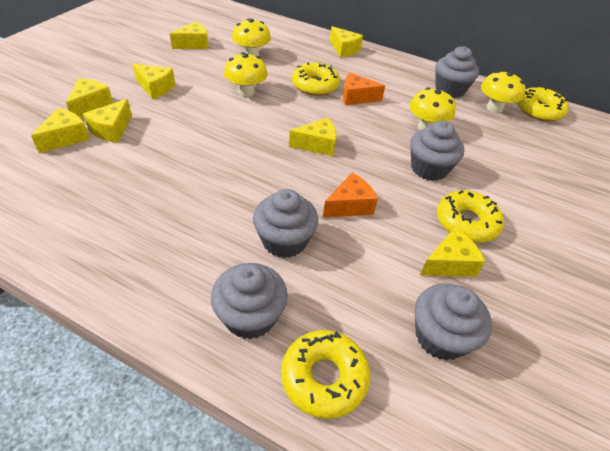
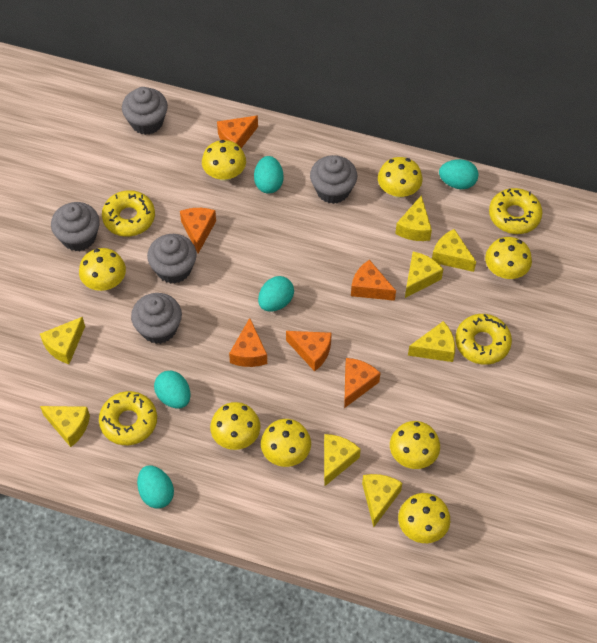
orange cheese: [323,173,378,218] [343,73,385,105] = 2 -> [180,208,216,253] [217,115,258,148] [229,318,267,367] [286,331,332,372] [344,358,380,408] [351,260,396,301] = 6
turquoise egg: none = 0 -> [137,466,174,509] [154,371,191,408] [254,156,283,193] [258,276,294,312] [439,159,479,189] = 5
yellow mushroom: [224,52,268,97] [232,19,271,56] [410,87,456,130] [481,71,525,113] = 4 -> [79,248,126,291] [202,140,246,181] [210,402,260,450] [261,419,311,467] [378,157,422,198] [390,421,440,469] [398,493,450,543] [485,237,532,279] = 8

